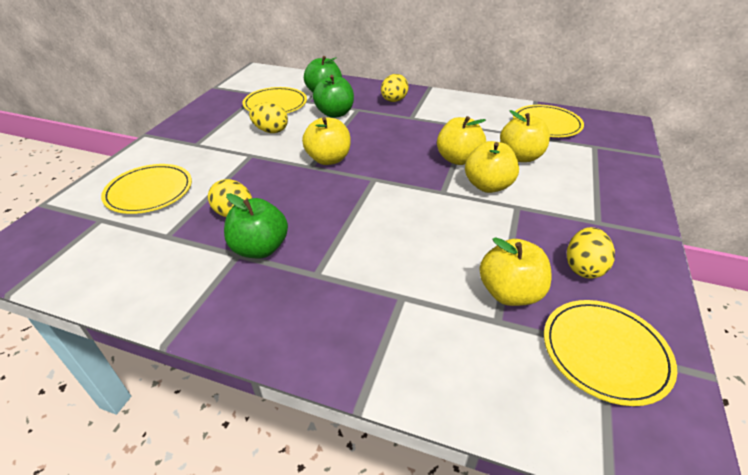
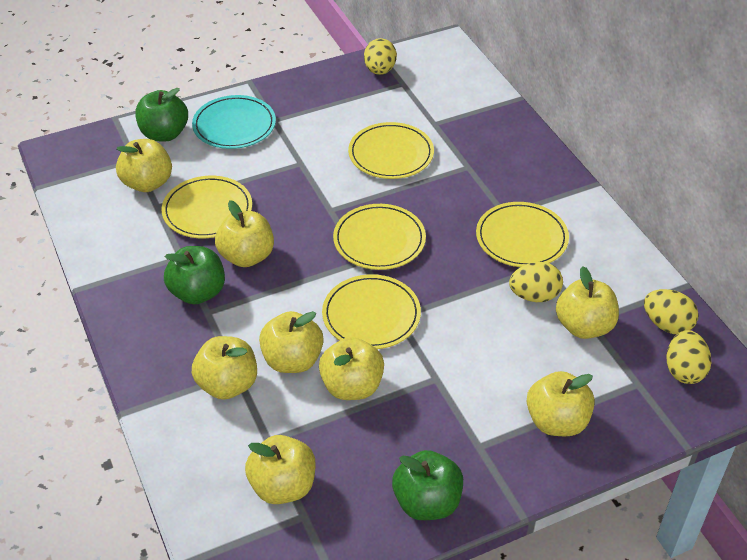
turquoise plate: none = 0 -> [192,95,276,149] = 1
yellow apple: [302,117,351,165] [437,116,486,165] [465,141,519,193] [480,237,551,306] [500,110,550,162] = 5 -> [116,139,172,192] [192,336,257,400] [215,200,274,267] [245,435,316,504] [259,311,324,373] [319,337,384,400] [527,371,595,436] [556,266,619,339] = 8
yellow plate: [101,164,192,214] [243,87,307,113] [513,105,584,137] [544,300,677,406] = 4 -> [162,176,252,238] [322,274,421,349] [333,204,426,270] [348,122,434,179] [476,202,569,267] = 5

